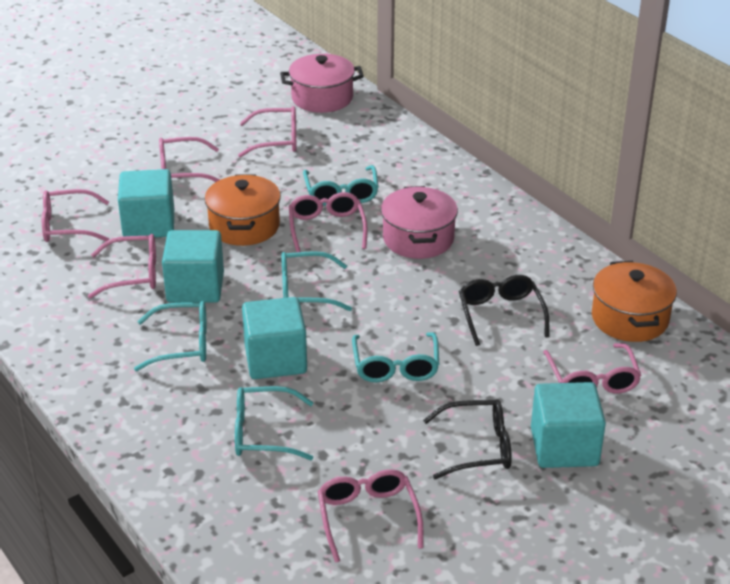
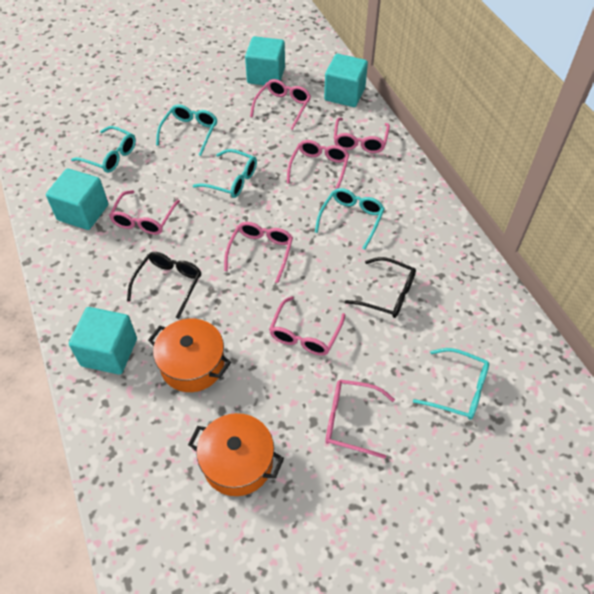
pink pot: [280,54,364,113] [381,186,458,259] = 2 -> none = 0

